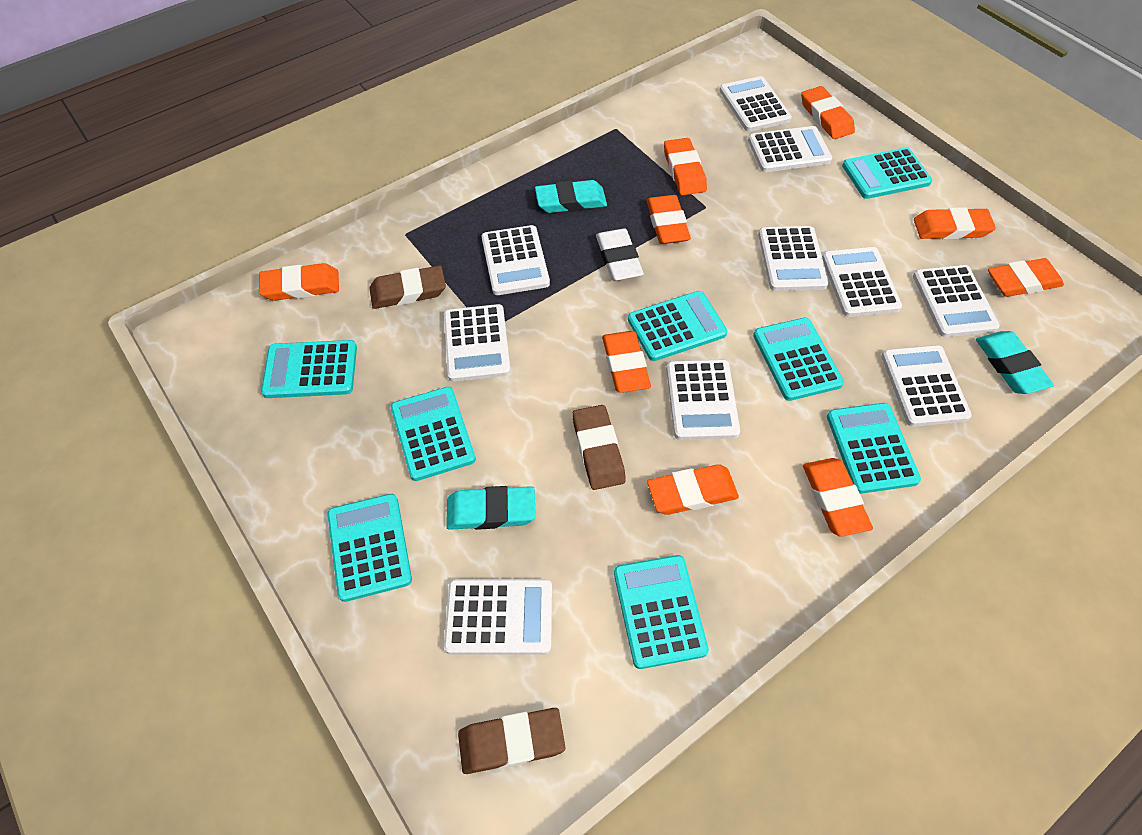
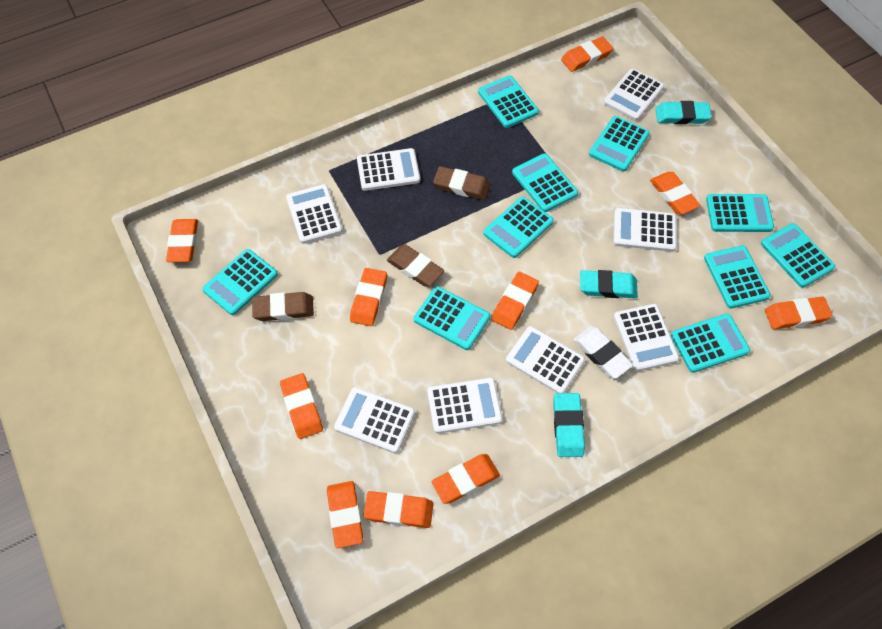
orange eraser: [259,263,339,301] [602,331,651,393] [647,195,691,244] [647,464,739,515] [664,138,707,195] [801,86,855,139] [803,458,873,537] [914,207,996,240] [988,258,1064,297] = 9 -> [166,219,198,262] [280,373,323,439] [327,481,363,548] [350,268,387,326] [363,491,433,528] [431,454,500,504] [491,272,539,330] [561,36,613,72] [650,172,701,214] [765,297,832,329] = 10
turquoise calculator: [261,340,357,398] [327,494,412,602] [391,387,476,481] [614,555,709,669] [628,291,727,361] [753,318,844,401] [827,403,921,494] [842,147,932,199] = 8 -> [202,249,278,315] [414,286,490,350] [478,75,539,128] [483,196,554,258] [512,153,578,212] [589,116,650,172] [671,313,750,373] [704,245,771,309] [706,194,774,232] [761,223,836,288] = 10
white calculator: [444,304,511,382] [444,579,552,655] [482,225,550,295] [666,360,740,440] [720,76,792,132] [748,126,832,172] [758,226,829,291] [822,247,902,317] [881,345,972,427] [913,265,1000,337] = 10 -> [286,184,342,244] [334,387,415,453] [357,148,420,191] [427,378,502,434] [506,326,585,393] [604,69,664,121] [613,208,677,252] [614,304,679,371] = 8

